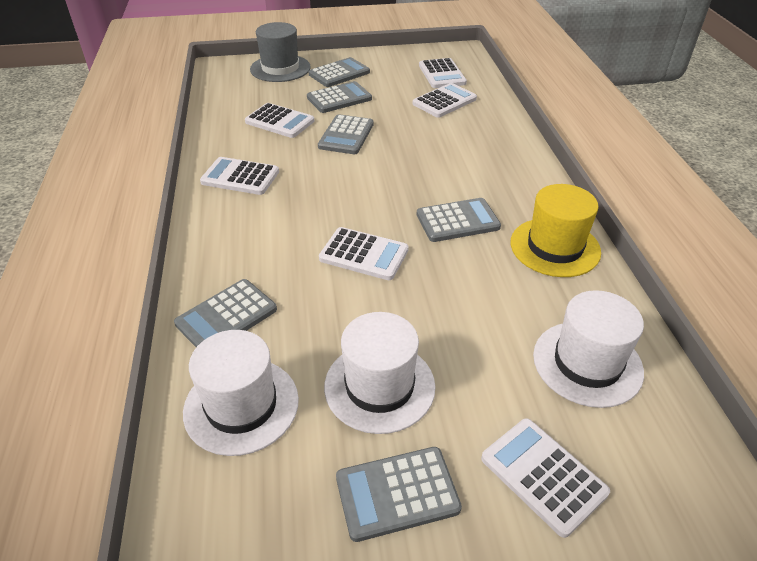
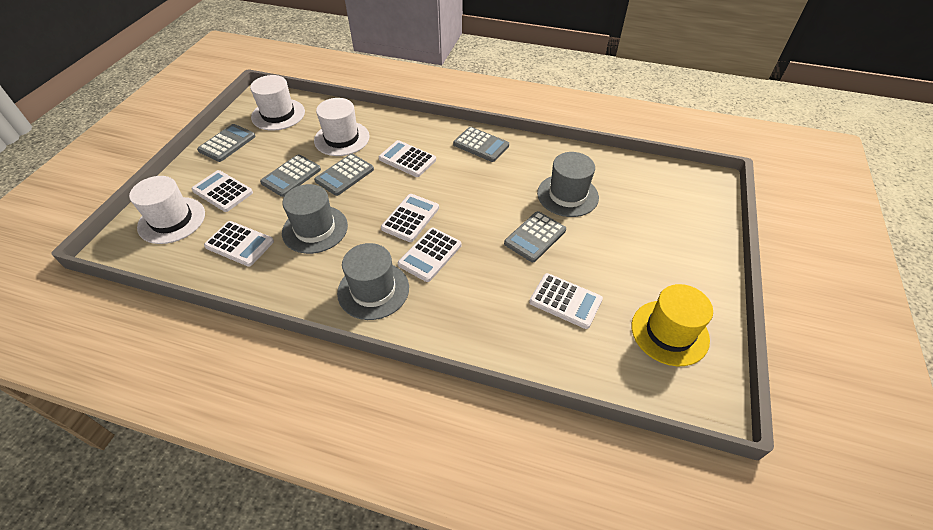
grey calculator: [174,279,277,347] [307,81,372,113] [308,57,370,87] [318,114,374,154] [336,447,462,542] [417,198,501,242] = 6 -> [197,124,256,162] [260,154,321,197] [314,154,374,196] [453,127,509,162] [504,211,566,262] = 5
grey hat: [250,22,311,82] = 1 -> [282,184,348,254] [337,243,409,320] [537,152,599,217] = 3

